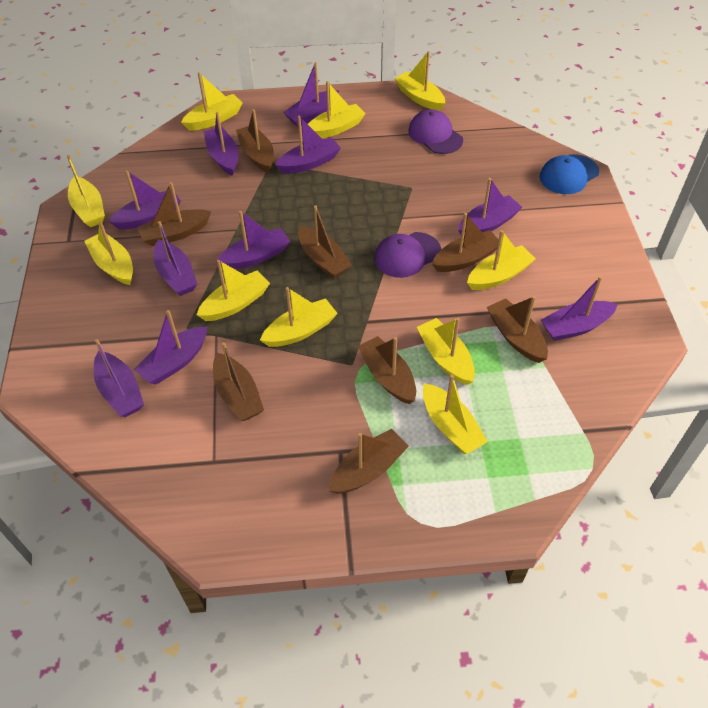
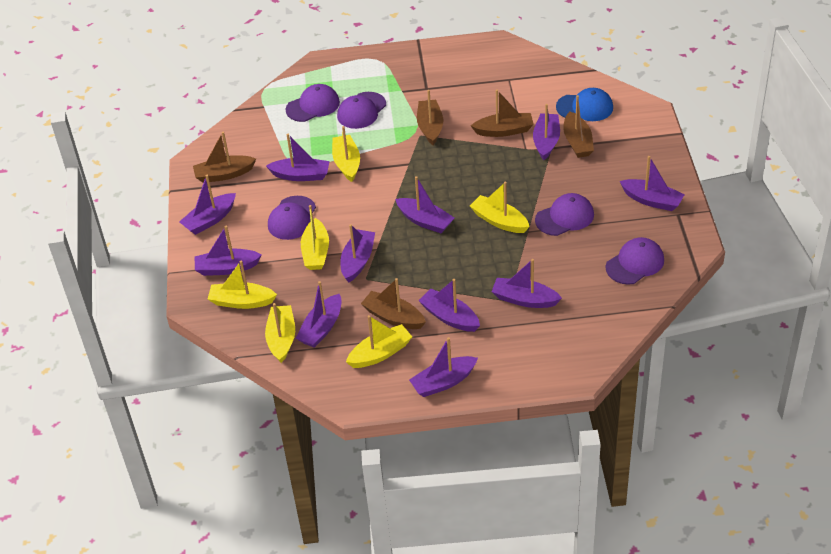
brown boat: [137,182,211,246] [213,342,264,421] [236,109,274,173] [298,206,352,279] [329,429,409,494] [358,336,416,404] [432,213,499,272] [487,296,548,363] = 8 -> [193,132,256,183] [361,278,426,329] [417,90,443,145] [471,89,534,137] [563,95,594,158] = 5
purple boat: [94,339,144,417] [108,170,181,229] [134,310,208,384] [154,221,197,296] [204,112,238,176] [216,211,290,269] [275,116,341,174] [283,62,339,127] [458,178,522,234] [541,276,618,341] = 10 -> [179,175,236,235] [195,226,262,276] [266,134,330,181] [296,281,342,348] [340,224,375,282] [395,176,454,233] [409,337,478,397] [418,279,480,332] [491,259,562,308] [533,104,560,160] [620,156,685,211] = 11
purple cap: [374,232,441,278] [409,109,463,154] = 2 -> [268,196,316,240] [286,84,340,122] [337,92,386,129] [535,193,594,236] [606,237,664,285] = 5
yellow boat: [67,155,105,227] [84,221,133,285] [181,72,242,130] [197,260,270,321] [260,287,338,347] [308,81,366,138] [394,51,445,111] [417,318,475,385] [423,375,488,454] [467,230,536,290] = 10 -> [208,260,277,309] [265,303,295,363] [301,205,329,270] [332,126,360,182] [346,315,412,368] [470,182,530,233] = 6

